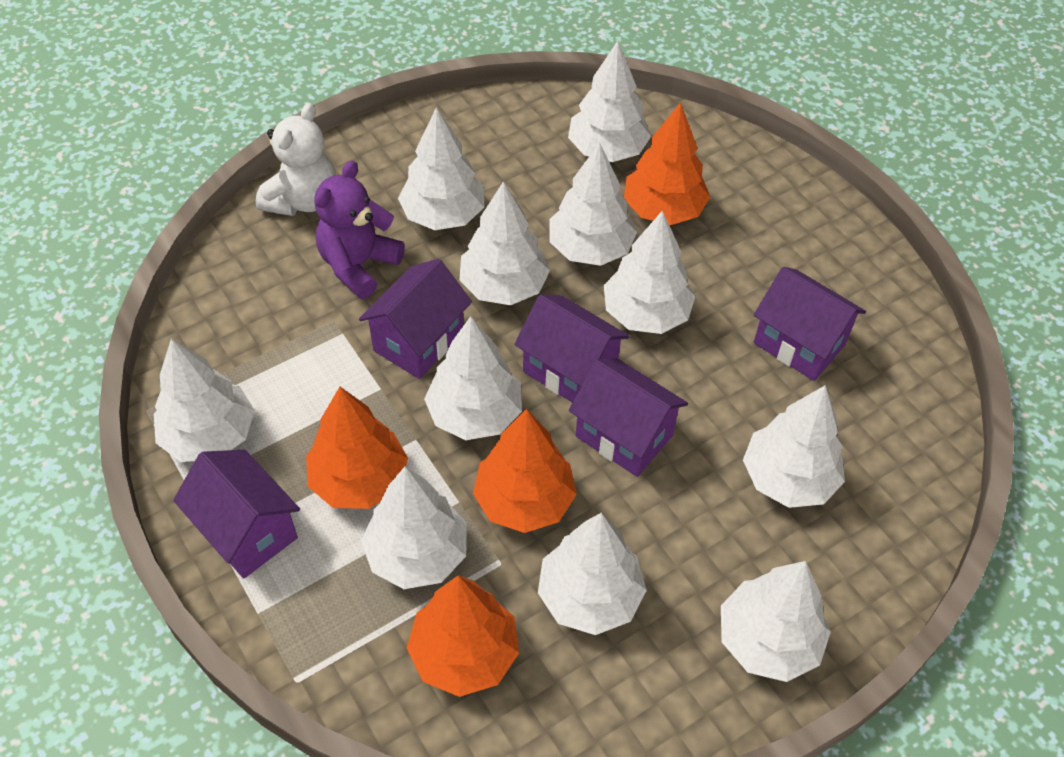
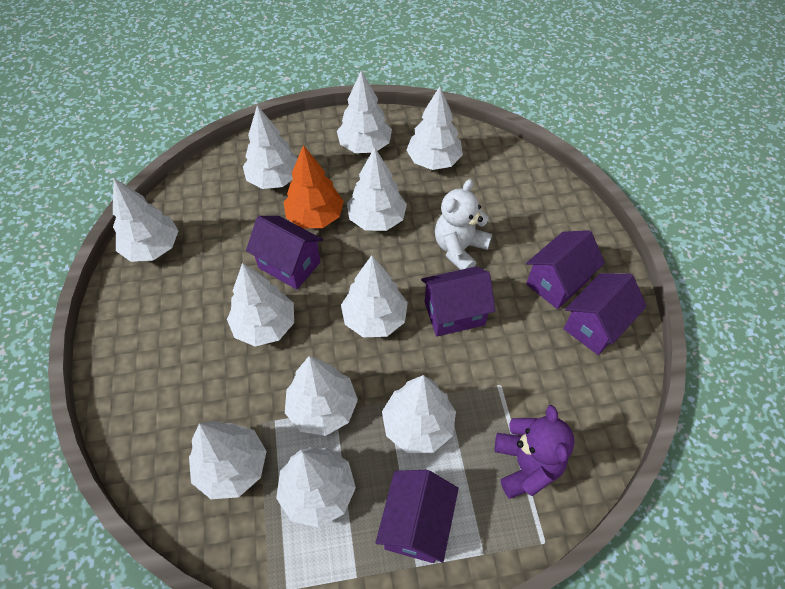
orange tree: [306,387,408,509] [407,575,519,697] [473,409,577,533] [624,102,710,225] = 4 -> [284,145,344,228] = 1

